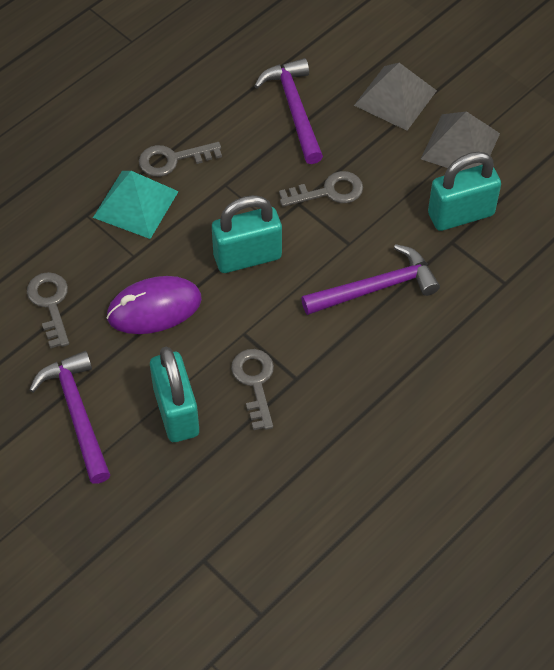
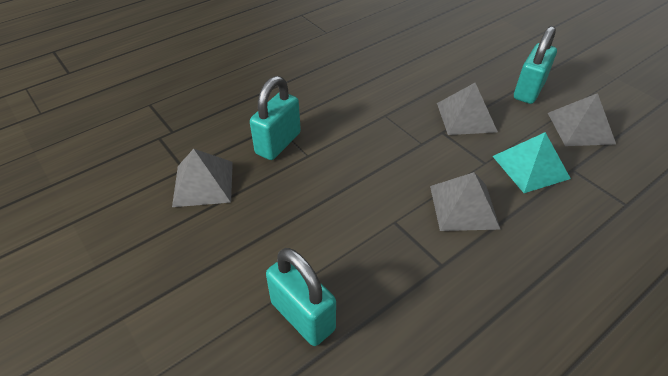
grey key: [27,272,69,348] [139,142,222,177] [231,349,274,430] [279,171,363,207] = 4 -> none = 0
grey pyramid: [354,63,437,131] [421,111,500,171] = 2 -> [172,149,233,207] [430,172,500,231] [437,83,498,135] [548,93,616,146] = 4
purple hammer: [29,351,110,484] [254,58,323,164] [301,244,440,315] = 3 -> none = 0
purple mouse: [106,276,202,334] = 1 -> none = 0

